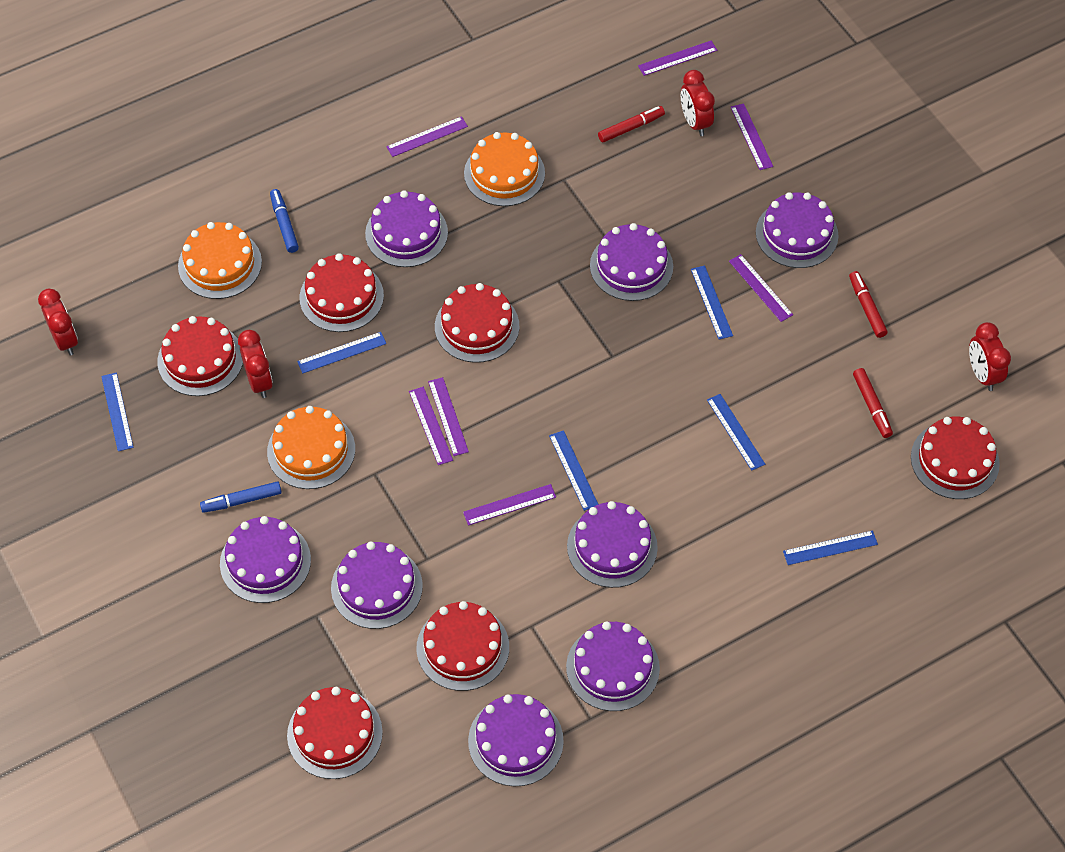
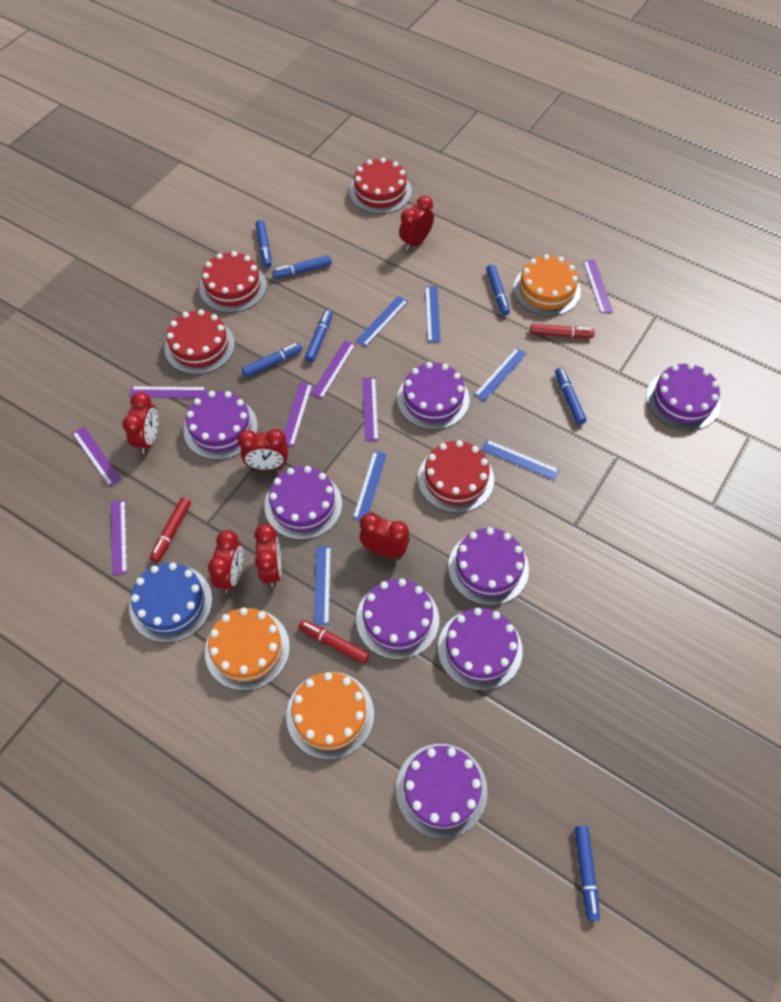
blue cake: none = 0 -> [129,563,212,643] = 1
blue marker: [200,481,282,513] [270,189,299,253] = 2 -> [242,343,302,377] [256,220,272,268] [272,255,332,279] [305,310,333,363] [486,264,510,315] [555,368,587,425] [575,826,600,921] = 7
red cake: [157,316,243,396] [287,687,383,779] [300,253,384,332] [416,601,509,691] [435,283,519,363] [911,417,1000,499] = 6 -> [164,309,235,374] [199,251,267,313] [349,158,412,214] [418,440,494,513] = 4
red clock: [38,289,78,356] [238,330,273,398] [681,70,715,136] [969,322,1011,391] = 4 -> [122,392,158,454] [208,530,243,593] [237,429,288,470] [254,524,282,587] [359,513,410,558] [399,196,434,250] = 6

